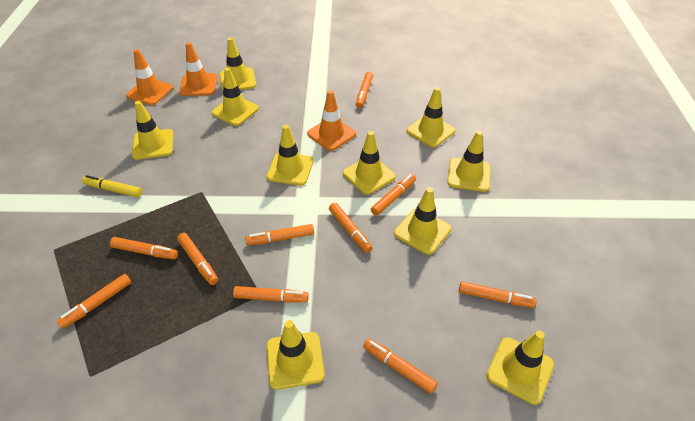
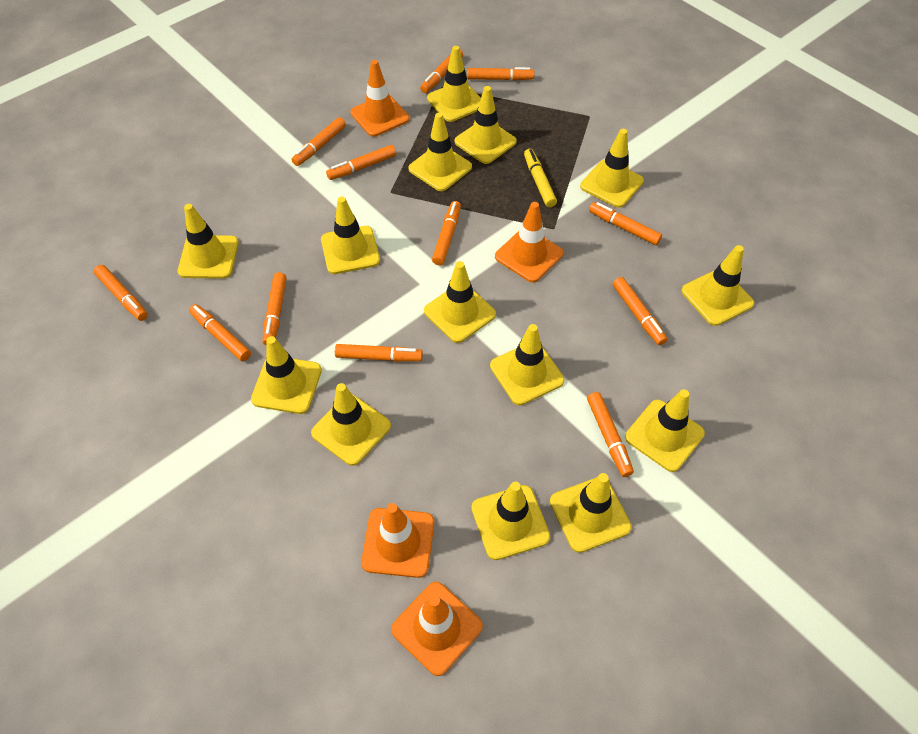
orange marker: [57,274,131,329] [110,237,178,259] [177,233,218,285] [233,286,309,302] [245,224,314,245] [329,203,372,253] [356,72,373,108] [363,338,438,394] [371,174,416,216] [459,281,537,308] = 10 -> [94,265,148,321] [189,304,251,361] [262,272,287,345] [291,117,346,166] [326,145,396,180] [335,344,423,362] [420,50,463,93] [432,201,461,265] [467,67,535,81] [587,392,634,477] [589,202,662,245] [613,277,667,345] = 12
orange traffic cone: [126,49,173,105] [179,42,217,96] [307,90,356,151] = 3 -> [350,60,410,137] [361,503,434,578] [391,582,483,676] [495,202,564,282] = 4
yellow traffic cone: [132,101,173,160] [211,68,259,126] [220,37,256,91] [266,125,313,185] [266,320,325,390] [343,131,396,195] [394,187,451,255] [407,87,455,148] [447,131,491,192] [486,331,554,405] = 10 -> [178,204,239,279] [251,336,322,414] [311,383,391,466] [321,197,380,274] [408,113,472,191] [424,261,496,343] [427,46,481,122] [455,86,517,164] [471,482,550,560] [490,324,564,405] [550,473,632,553] [580,129,644,208] [625,389,705,472] [681,245,754,326] = 14

